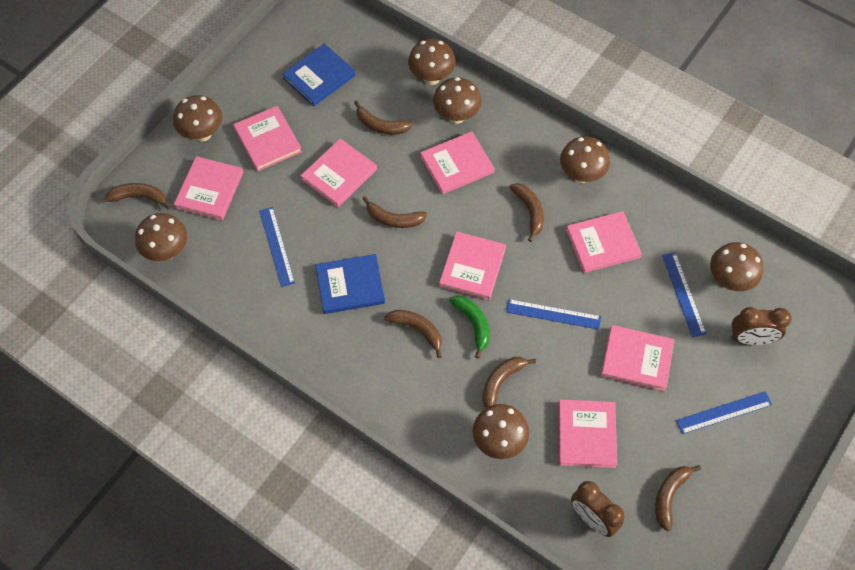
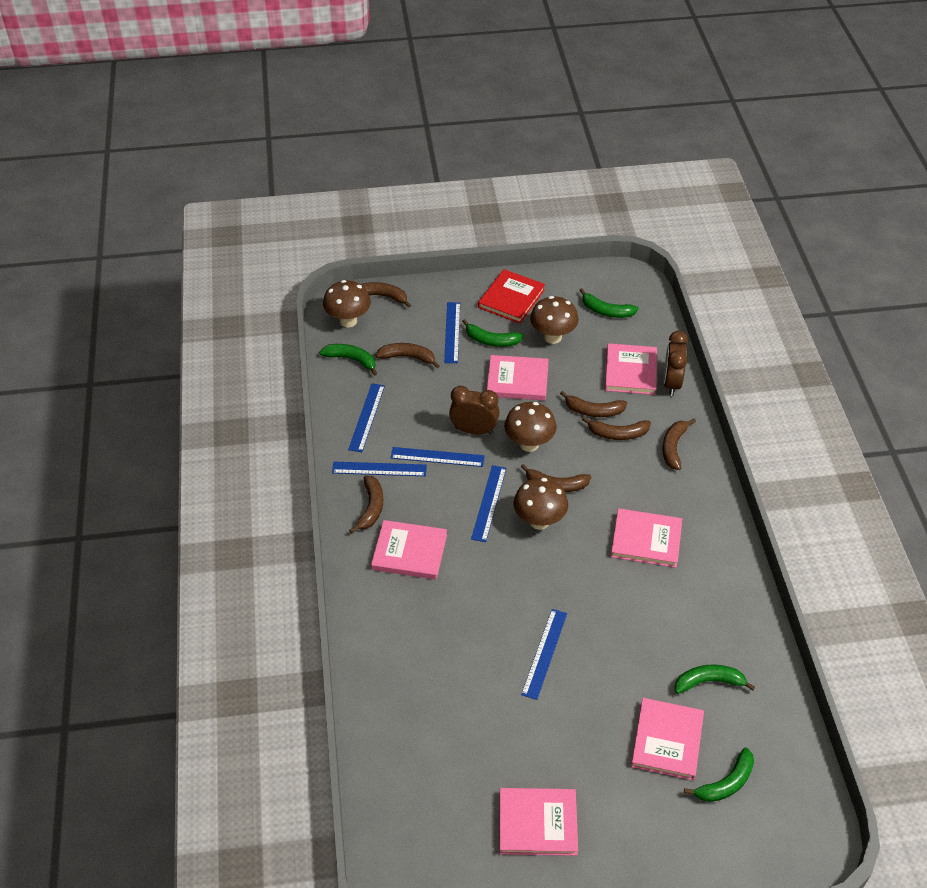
blue book: [282,44,356,106] [315,254,385,314] = 2 -> none = 0
blue ruler: [259,207,295,287] [506,299,601,330] [662,252,706,337] [676,391,772,434] = 4 -> [332,462,427,476] [348,384,385,452] [391,447,485,467] [444,302,460,363] [471,465,506,542] [521,609,567,700] = 6
brown mushroom: [135,213,187,261] [173,95,222,142] [408,39,456,85] [433,77,482,124] [473,404,529,459] [560,136,610,183] [710,242,764,291] = 7 -> [323,280,371,328] [504,402,557,452] [513,478,568,530] [530,296,579,344] = 4
green banana: [449,295,490,358] = 1 -> [319,344,377,376] [462,319,524,347] [579,288,639,318] [675,664,755,694] [684,747,754,802] = 5
pink book: [174,156,243,221] [233,106,302,171] [301,138,377,207] [420,131,495,194] [439,231,506,300] [558,399,617,468] [566,211,642,273] [601,325,674,391] = 8 -> [371,520,447,579] [487,355,549,401] [500,788,578,856] [605,343,657,395] [611,508,682,568] [631,698,704,780] = 6
red book: none = 0 -> [478,269,545,324] = 1

